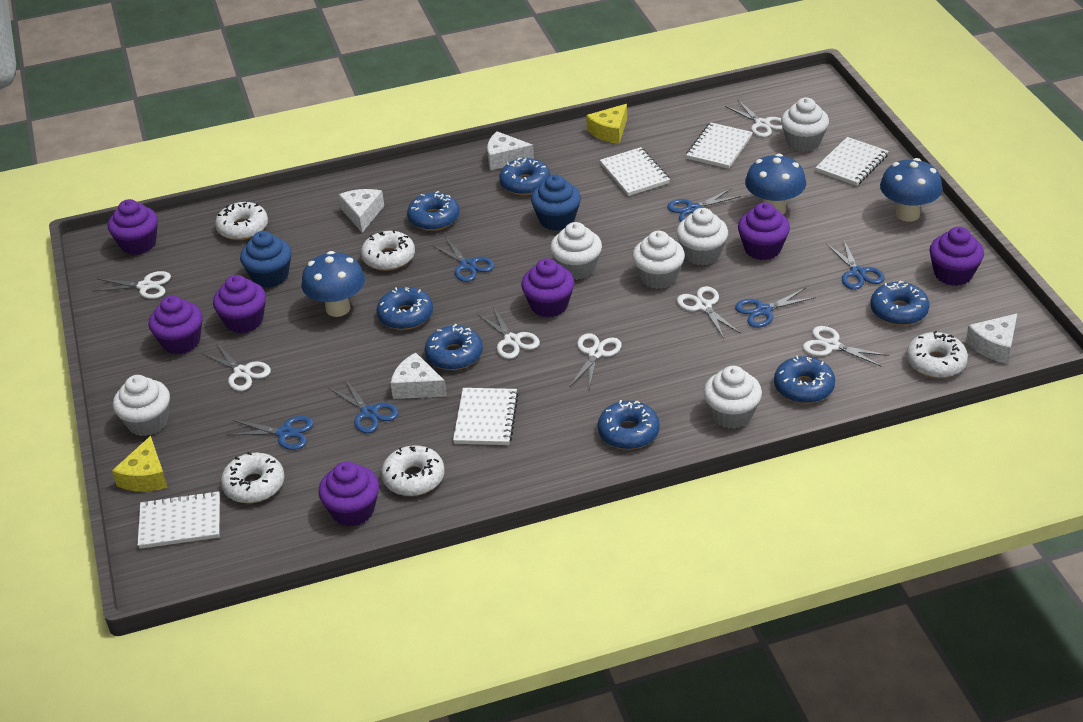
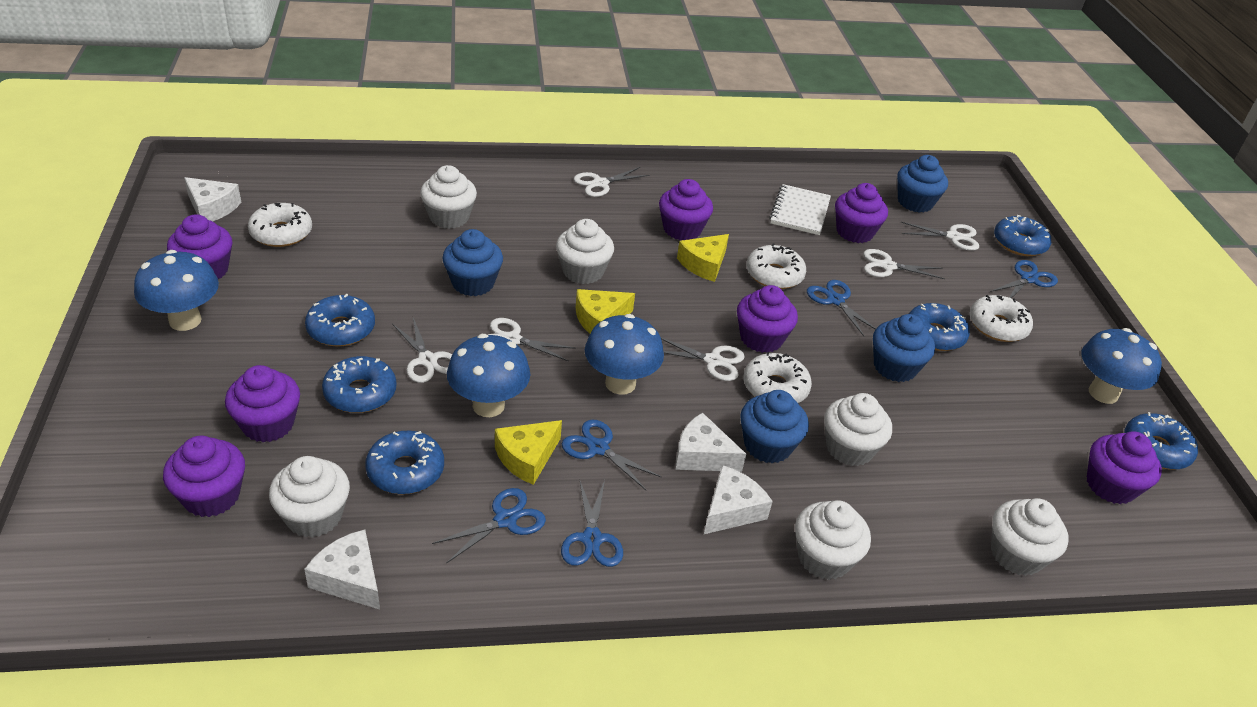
blue cupcake: [240,231,292,288] [531,175,581,231] = 2 -> [442,229,503,296] [740,390,809,464] [873,314,935,382] [897,155,948,213] = 4
blue donut: [377,287,433,330] [407,191,460,231] [425,324,483,370] [499,158,551,195] [598,400,660,449] [774,356,835,403] [870,281,929,325] = 7 -> [305,294,375,347] [322,356,396,413] [365,431,444,494] [909,303,970,351] [994,215,1051,256] [1124,412,1198,470] = 6
blue mushroom: [301,251,365,317] [745,154,806,215] [880,158,943,222] = 3 -> [134,250,219,331] [447,334,530,417] [585,314,664,395] [1082,328,1162,404] = 4
blue scissors: [228,416,314,450] [329,379,398,433] [431,237,495,282] [667,188,741,221] [735,288,816,328] [827,239,885,290] = 6 -> [432,488,546,564] [561,479,623,567] [562,420,661,490] [807,280,876,336] [990,260,1058,298] = 5
white donut: [215,202,268,240] [221,452,285,503] [361,230,415,271] [381,445,445,496] [906,330,968,378] = 5 -> [248,203,312,247] [744,352,812,403] [746,243,806,289] [969,295,1033,342] = 4
white notebook: [138,491,220,549] [453,388,519,445] [600,147,670,196] [686,122,753,169] [815,137,889,186] = 5 -> [769,184,831,235] = 1
white scissors: [92,271,171,299] [201,343,271,391] [477,307,540,359] [570,333,622,388] [677,286,741,338] [725,100,783,137] [803,326,889,367] = 7 -> [392,318,452,383] [488,318,576,362] [574,167,650,197] [661,338,745,381] [863,249,945,279] [901,222,979,251] = 6
yellow cheese: [112,436,168,492] [586,104,627,144] = 2 -> [495,420,562,485] [576,289,635,334] [677,234,729,282] = 3

